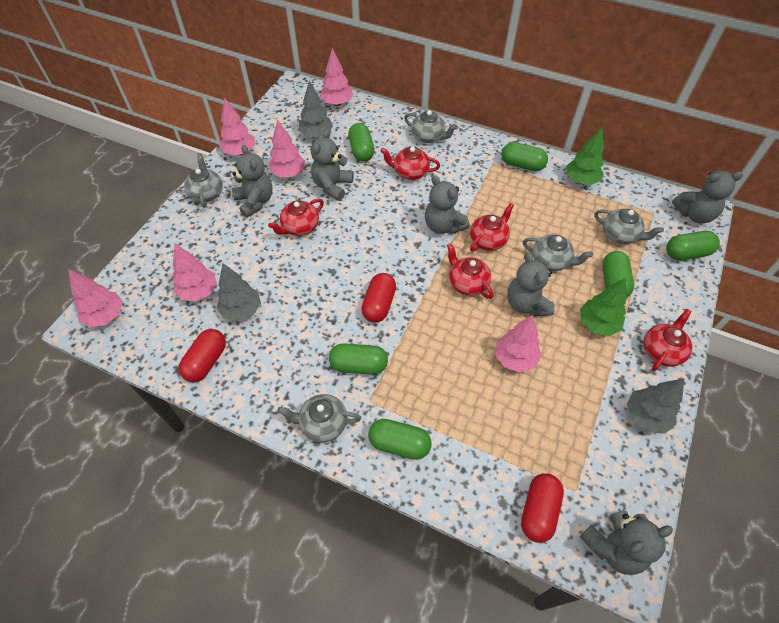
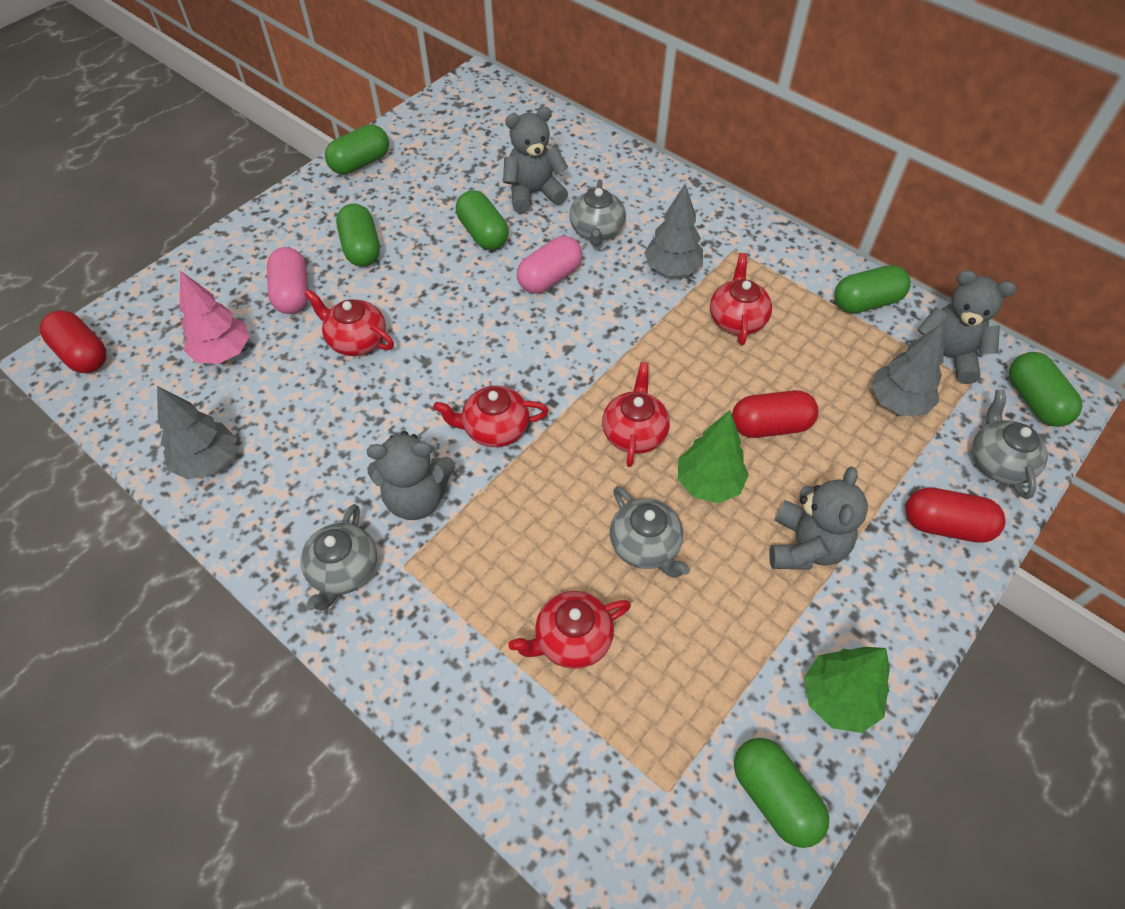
grey teapot: [184,153,223,208] [277,394,361,442] [404,110,457,143] [523,234,593,271] [594,209,664,244] = 5 -> [301,504,377,611] [569,179,626,246] [610,486,690,578] [972,390,1048,499] = 4
grey teddy bear: [232,145,272,218] [311,129,354,201] [425,175,470,234] [507,252,554,316] [580,511,673,575] [672,171,743,223] = 6 -> [367,431,455,520] [503,107,568,213] [769,466,868,569] [917,270,1016,384] = 4
pink capsule: none = 0 -> [267,247,308,314] [517,236,582,294] = 2
pink tree: [68,269,123,327] [173,244,217,302] [219,98,255,156] [268,120,305,177] [320,48,353,106] [495,315,542,373] = 6 -> [180,271,250,364] = 1

